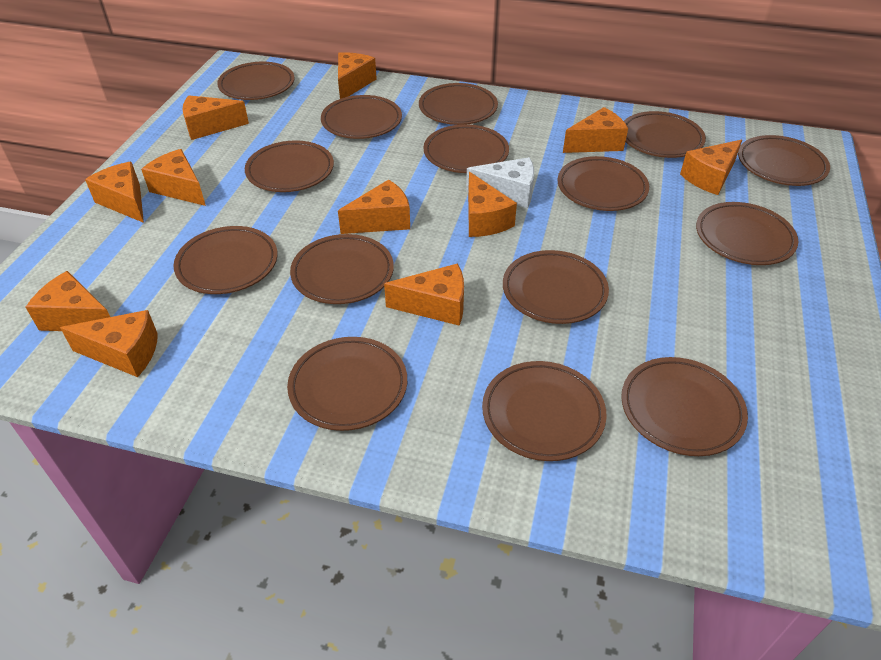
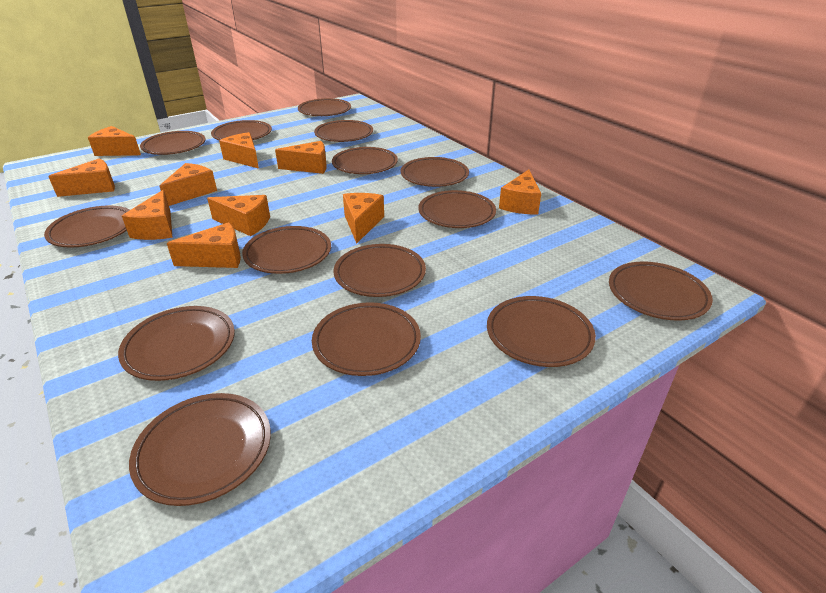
orange cheese: [26,271,110,331] [60,310,158,377] [85,162,144,223] [141,149,206,206] [183,95,249,140] [338,52,377,99] [338,180,410,234] [384,263,464,326] [468,172,517,237] [563,107,628,153] [680,140,742,195] = 11 -> [48,158,115,197] [88,126,141,156] [122,190,173,240] [159,163,217,206] [167,222,241,268] [207,195,270,236] [219,132,259,169] [275,141,327,174] [343,193,384,244] [499,170,541,214] = 10
white cheese: [466,157,534,208] = 1 -> none = 0

